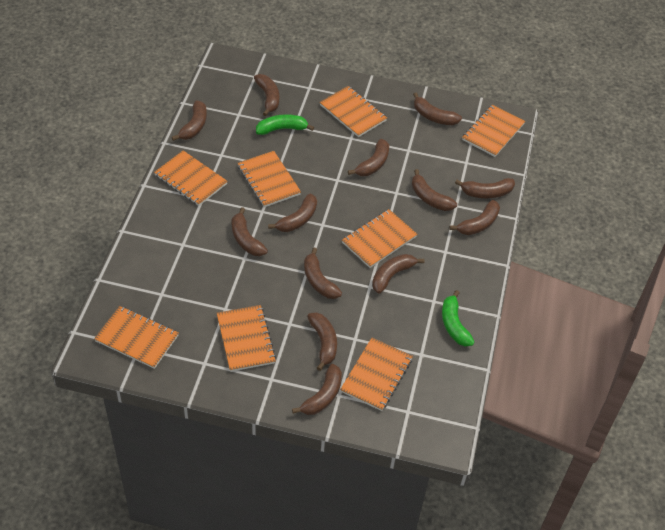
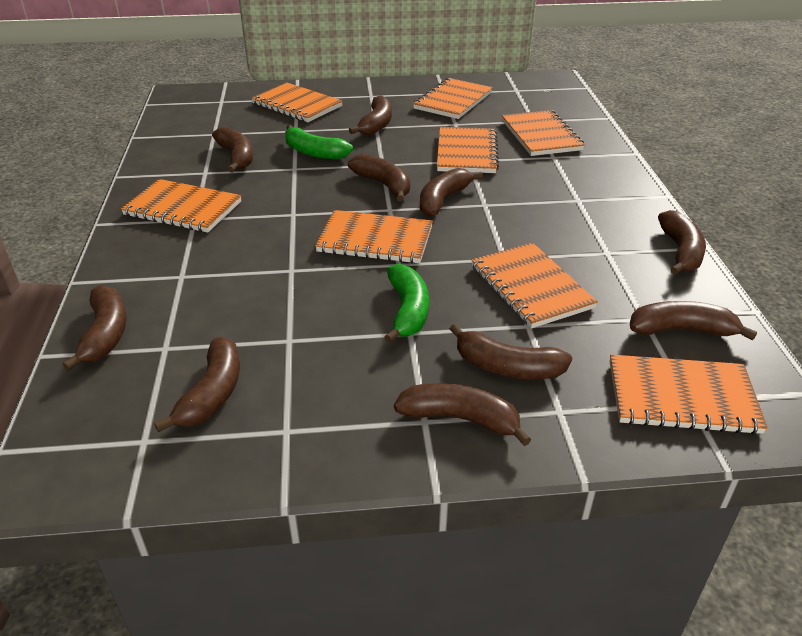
brown banana: [172,101,207,141] [232,207,268,256] [254,74,279,116] [268,193,317,232] [292,364,342,415] [304,248,342,299] [307,312,337,371] [348,139,389,176] [372,254,425,294] [412,169,457,211] [413,92,462,125] [450,200,500,235] [455,178,515,198] = 13 -> [63,285,127,371] [154,337,240,433] [212,126,253,173] [348,154,410,201] [349,95,392,135] [394,383,531,446] [420,168,483,217] [450,324,572,379] [630,301,757,341] [658,210,706,275] = 10

